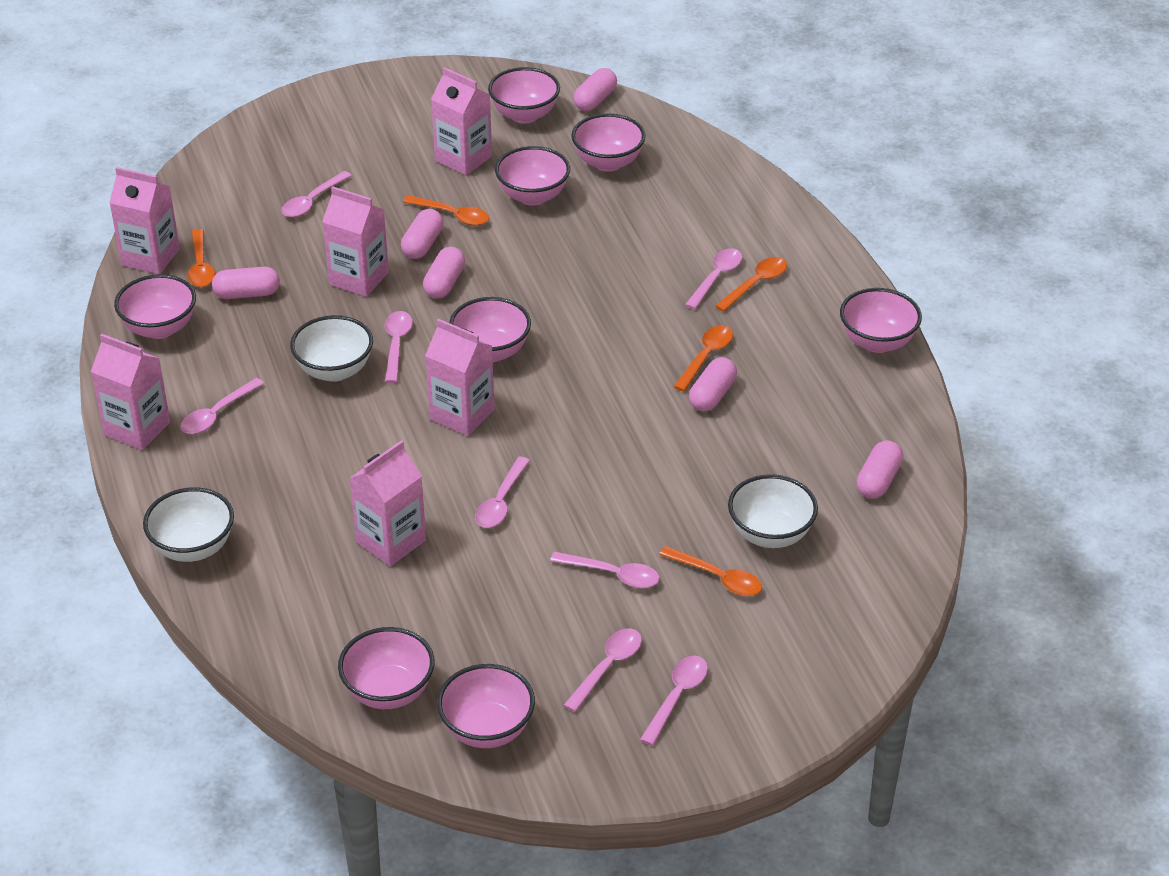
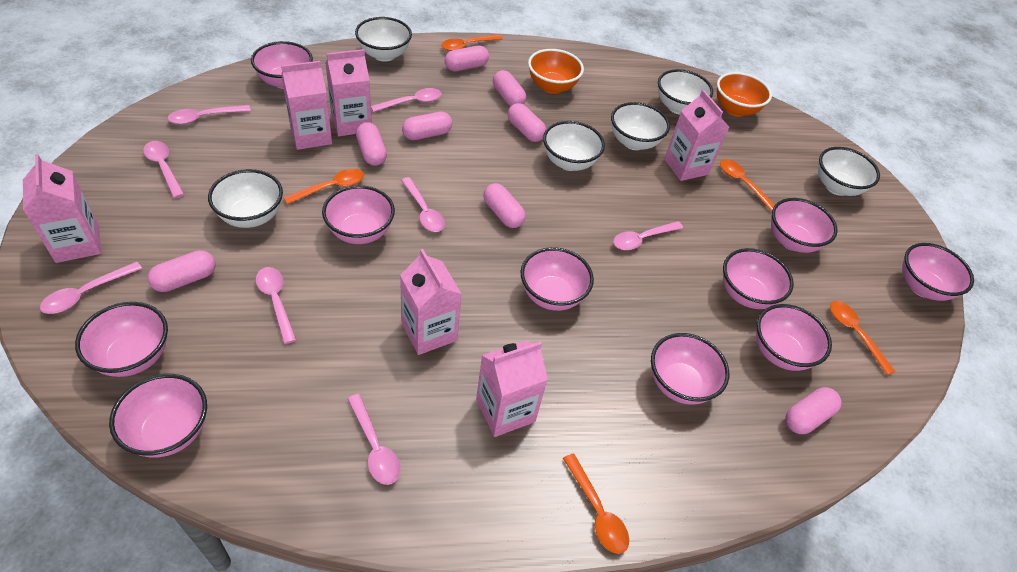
orange bowl: none = 0 -> [528,49,584,94] [717,72,772,117] = 2
pink bowl: [114,274,196,339] [338,627,434,709] [437,664,535,748] [449,297,531,362] [488,67,560,123] [495,146,570,205] [571,113,646,172] [840,288,922,353] = 8 -> [75,302,168,377] [109,374,207,458] [251,41,313,89] [322,185,395,244] [521,247,594,311] [651,333,729,405] [723,248,794,309] [756,304,832,371] [771,198,838,253] [902,243,974,301] = 10
pink capsule: [212,267,280,299] [401,209,444,259] [423,247,465,299] [573,68,617,111] [689,357,737,412] [856,440,903,499] = 6 -> [148,250,216,292] [356,122,387,166] [402,112,452,140] [445,45,489,71] [483,183,526,228] [493,70,526,106] [508,103,546,142] [785,387,842,434] = 8
white bowl: [143,487,234,562] [290,315,373,382] [728,474,818,548] = 3 -> [208,169,283,228] [355,17,412,62] [543,121,605,171] [611,102,670,150] [658,69,713,114] [818,147,880,196] = 6

